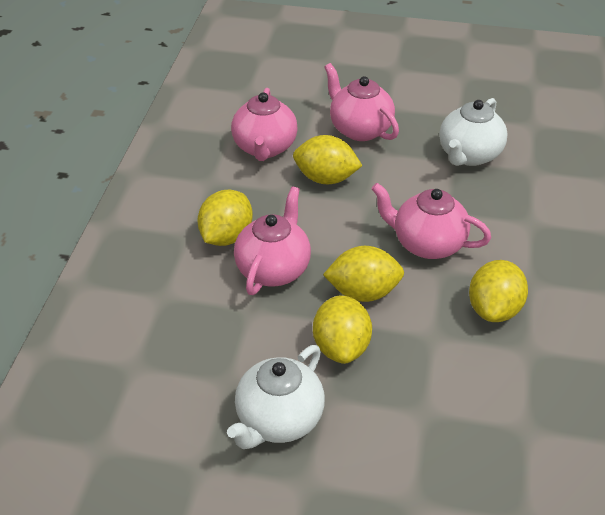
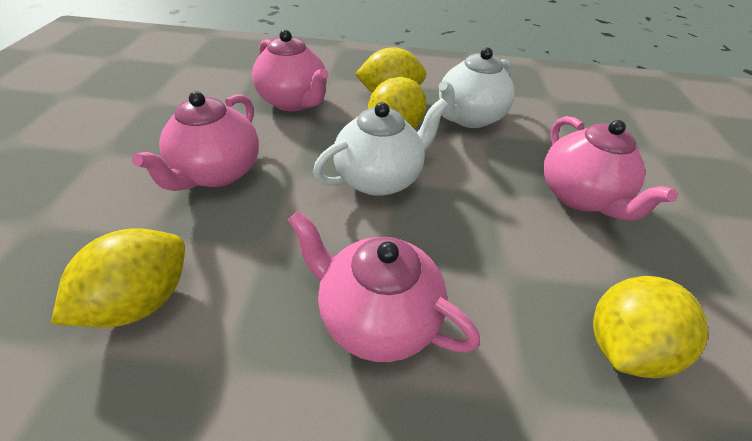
yellow lemon: [197,190,253,246] [293,135,363,184] [313,295,372,364] [323,246,404,302] [469,260,528,322] = 5 -> [51,228,185,328] [355,47,427,93] [368,77,426,129] [593,276,708,378] = 4

